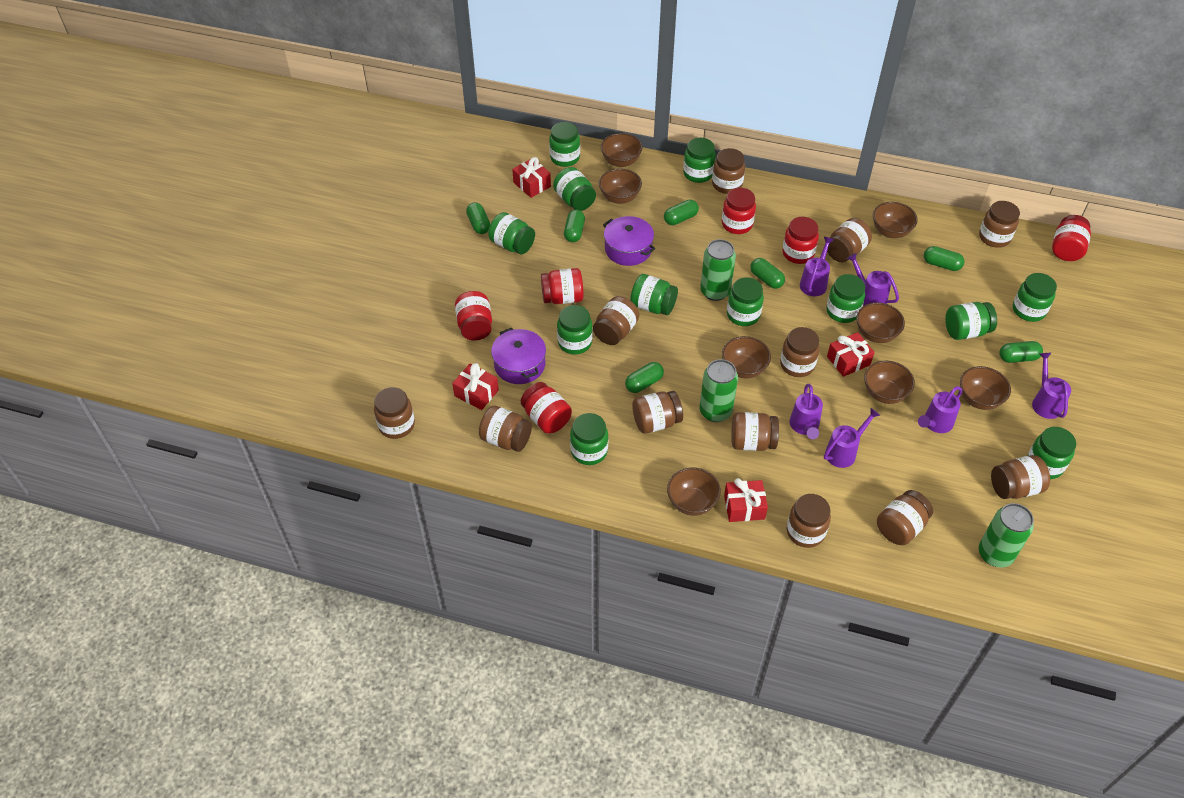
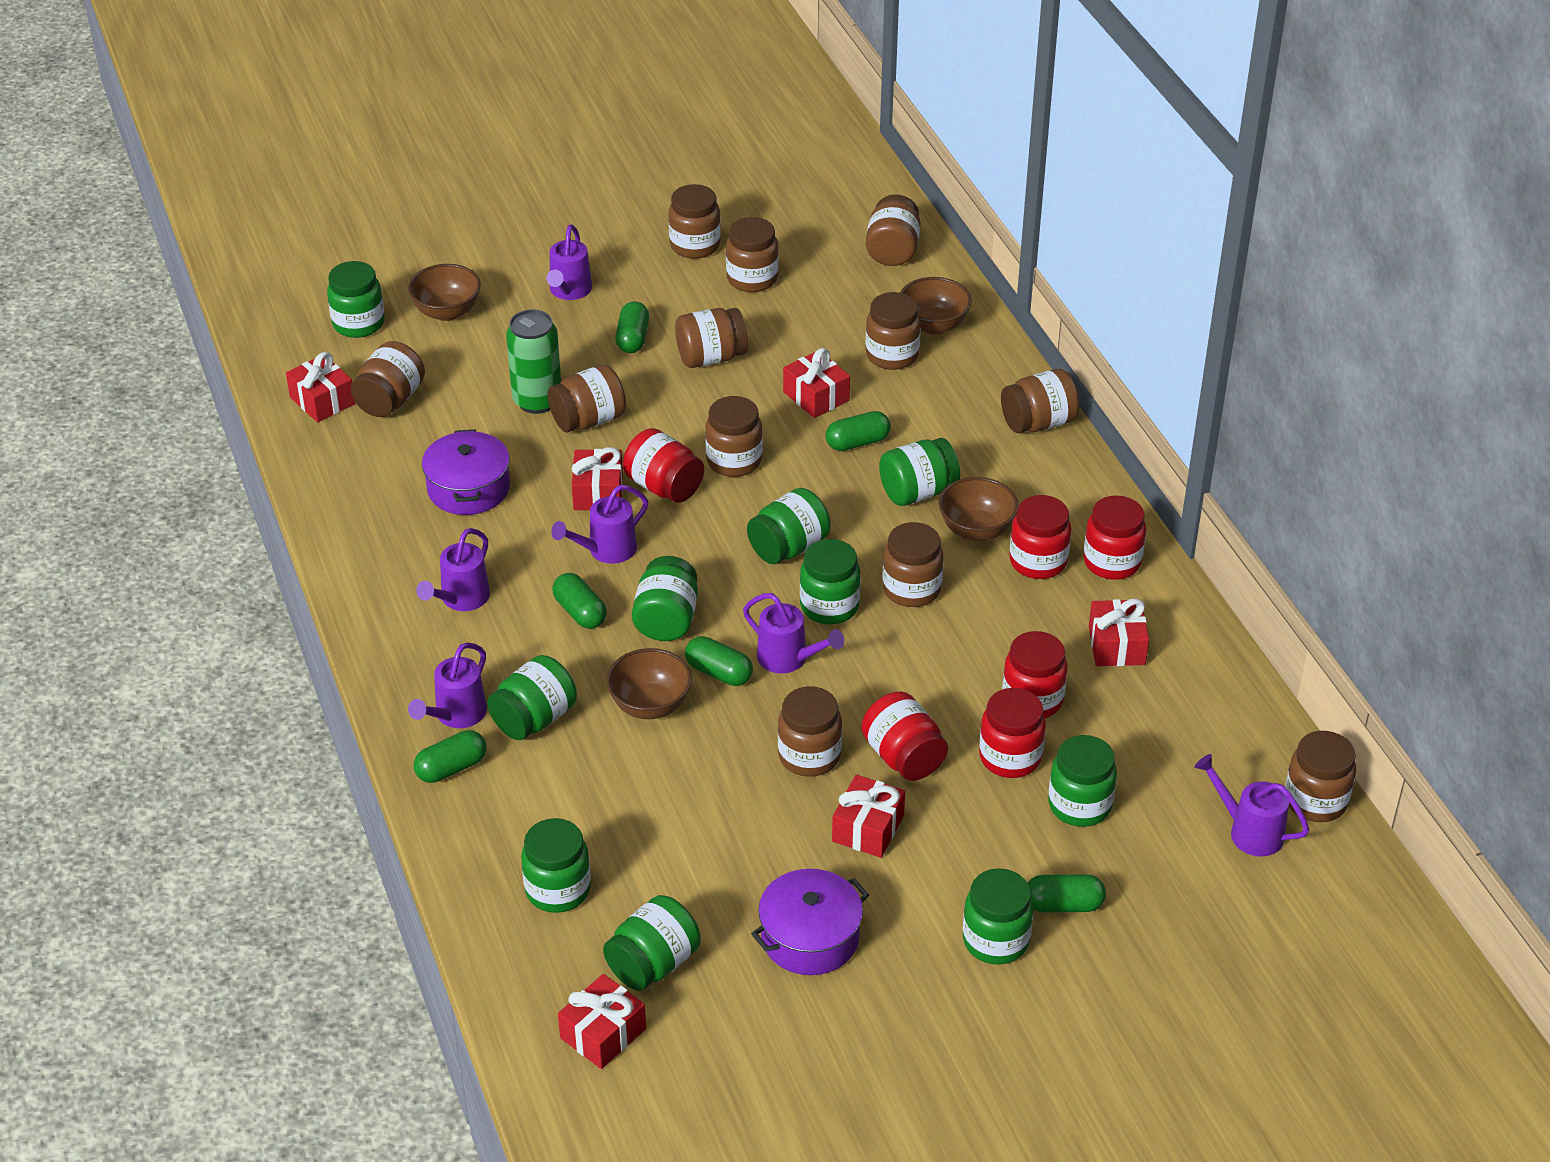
brown bowl: [599,168,642,204] [601,133,642,167] [667,467,721,516] [722,336,771,379] [856,302,905,343] [864,361,915,404] [873,202,918,238] [960,366,1011,410] = 8 -> [408,264,480,321] [606,648,692,719] [900,277,972,335] [939,477,1018,541] = 4
green can: [700,239,736,301] [700,359,738,422] [979,503,1034,567] = 3 -> [506,309,561,414] = 1
green capsule: [466,202,490,234] [564,210,585,242] [625,362,664,393] [664,199,699,225] [750,258,785,289] [924,246,965,271] [999,341,1043,363] = 7 -> [414,730,486,783] [552,573,607,629] [615,301,649,353] [685,636,753,686] [826,411,891,451] [1028,874,1106,913] = 6
green jar: [488,212,535,254] [549,122,580,167] [553,167,596,211] [557,305,593,354] [570,413,608,465] [630,274,678,315] [683,138,716,183] [727,277,764,326] [826,274,865,323] [945,302,997,340] [1013,273,1057,322] [1027,427,1076,479] = 12 -> [327,261,385,338] [487,655,577,740] [521,818,591,913] [603,895,701,991] [632,556,698,641] [747,488,830,564] [800,539,861,624] [879,438,960,506] [963,868,1033,965] [1048,735,1117,827] = 10
red gift: [452,363,499,410] [512,157,551,198] [724,478,768,522] [827,332,874,377] = 4 -> [286,352,355,422] [558,974,646,1069] [572,447,623,510] [783,348,850,418] [832,775,905,858] [1089,598,1149,666] = 6

